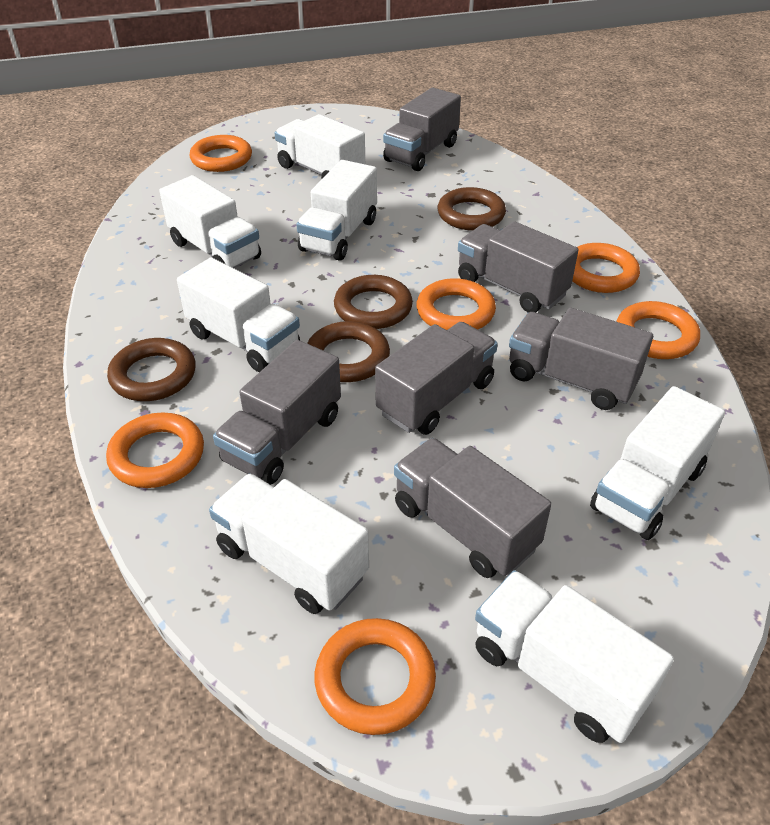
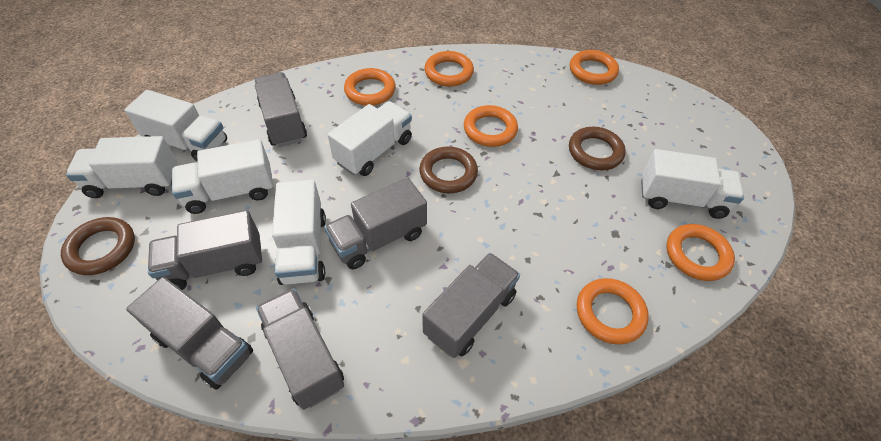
brown ring: [107,338,196,401] [307,321,390,382] [334,275,413,329] [438,187,506,230] = 4 -> [61,217,135,275] [419,147,478,193] [569,127,626,170] = 3
white truck: [159,175,261,268] [177,257,300,372] [209,473,369,614] [275,114,365,179] [296,160,377,260] [475,570,674,743] [590,386,725,540] = 7 -> [66,136,177,198] [124,90,227,162] [172,139,273,214] [272,180,326,285] [328,101,412,176] [641,149,744,219] = 6

